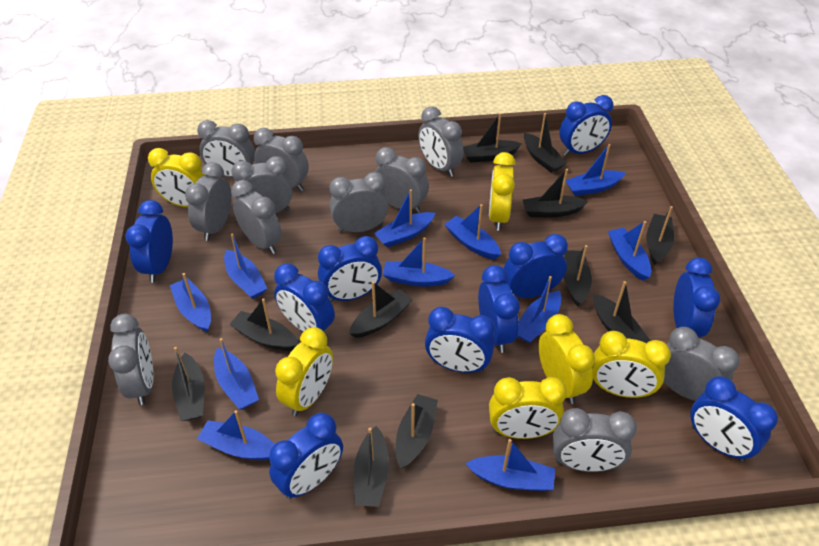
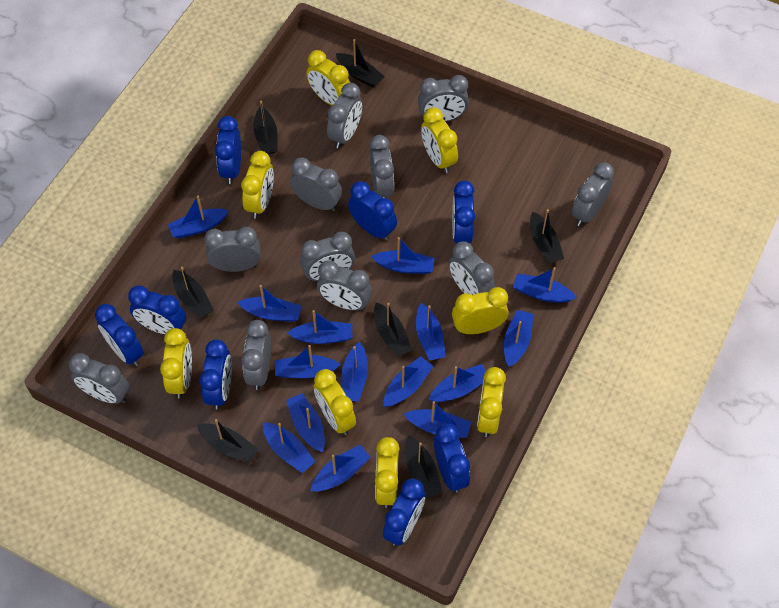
black boat: [172,347,205,421] [229,298,299,351] [349,282,412,338] [354,426,389,507] [396,394,438,469] [463,113,522,163] [523,169,589,217] [524,113,567,173] [564,245,592,306] [593,281,650,343] [646,206,674,265] = 11 -> [172,267,214,319] [197,419,258,463] [254,101,278,154] [336,39,385,87] [374,302,412,357] [405,435,442,498] [530,209,564,264] = 7
blue boat: [170,273,211,332] [197,410,275,460] [214,338,259,409] [224,233,268,299] [374,189,435,247] [383,237,455,287] [445,204,501,259] [465,439,555,491] [518,276,561,343] [566,144,626,196] [608,221,651,281] = 11 -> [168,195,229,238] [237,285,301,322] [263,423,316,473] [275,345,341,378] [286,393,325,452] [288,310,352,344] [311,445,371,491] [341,342,368,402] [371,237,435,274] [384,356,433,407] [404,401,471,438] [416,303,446,361] [429,364,486,402] [504,310,534,367] [513,267,577,303] = 15
blue clock: [125,200,173,283] [269,413,343,499] [274,264,335,336] [318,236,382,302] [425,307,495,373] [478,265,520,353] [504,234,568,298] [559,95,613,156] [673,258,721,337] [690,376,778,462] = 10 -> [95,304,144,366] [128,286,186,335] [200,339,232,410] [215,116,241,184] [348,181,397,241] [383,478,426,546] [434,424,470,493] [452,180,475,243] = 8
yellow clock: [148,148,205,207] [275,327,333,416] [489,152,515,231] [489,377,567,439] [538,314,595,404] [592,331,671,398] = 6 -> [160,328,192,398] [241,151,274,219] [306,50,350,105] [314,369,356,435] [375,437,399,508] [421,108,458,173] [452,287,508,334] [477,367,506,437] = 8

